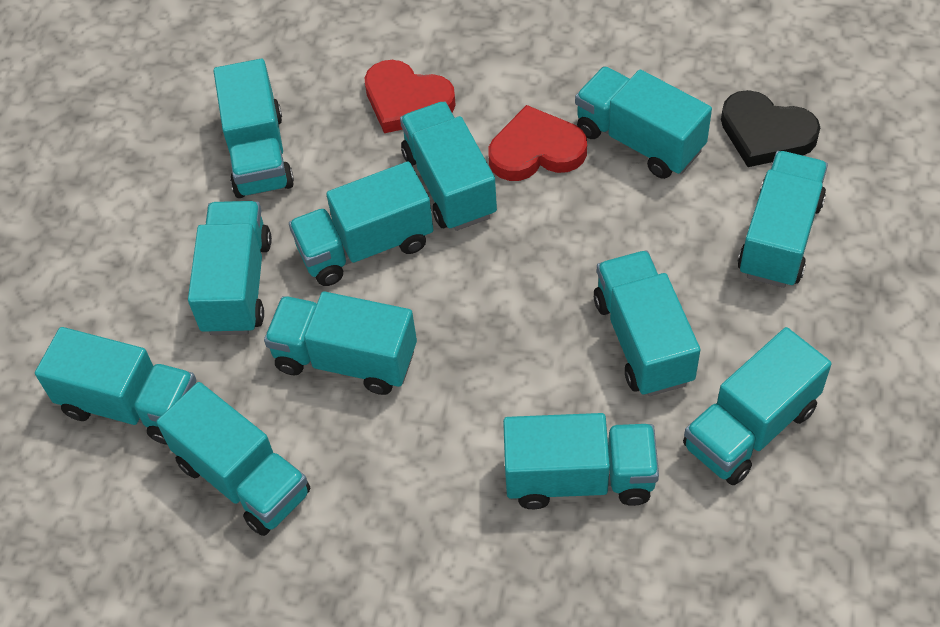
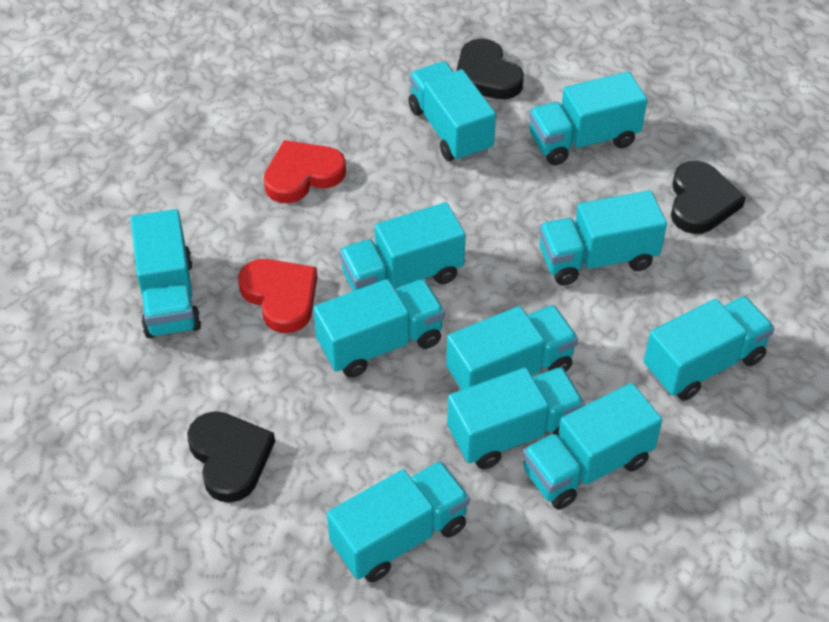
black heart: [721,90,820,167] = 1 -> [187,411,275,503] [456,39,524,99] [671,161,746,234] = 3
turquoise truck: [35,327,196,445] [156,382,310,536] [188,201,272,335] [214,59,294,198] [264,292,417,395] [289,162,433,286] [400,101,497,231] [503,413,659,509] [575,66,712,179] [594,250,700,396] [683,327,832,485] [738,151,828,288] = 12 -> [131,209,201,338] [313,279,445,378] [327,461,470,582] [339,202,466,291] [408,61,496,162] [446,305,578,390] [447,367,585,469] [522,383,662,510] [529,72,647,165] [539,190,667,285] [644,296,775,401] = 11

